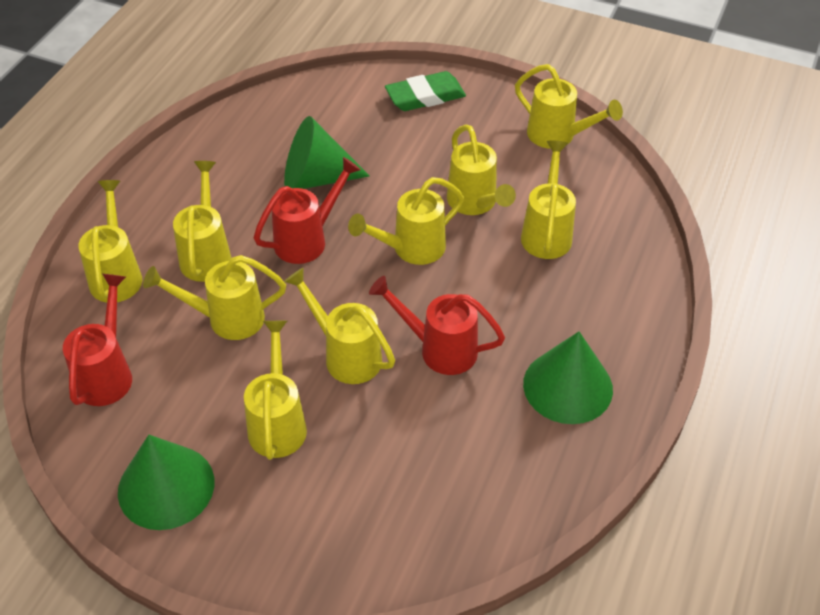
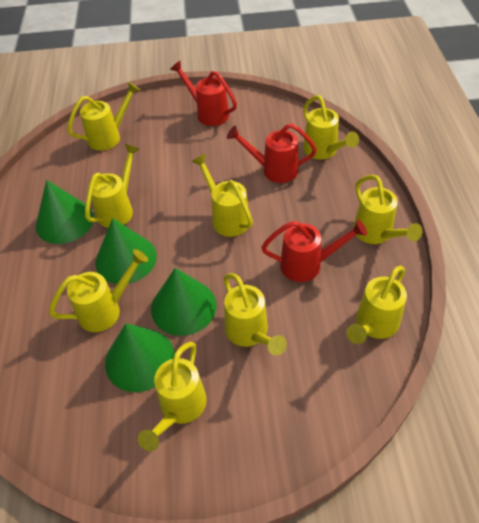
green cone: [118,435,214,530] [284,116,370,189] [523,331,613,424] = 3 -> [36,180,94,244] [95,218,157,284] [105,323,175,392] [151,268,216,336] = 4
green eraser: [385,71,466,111] = 1 -> none = 0

